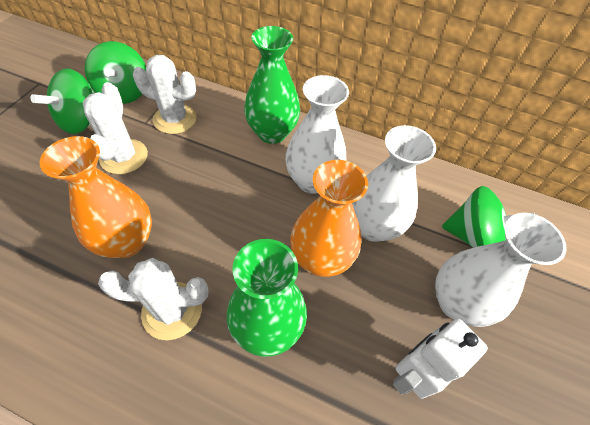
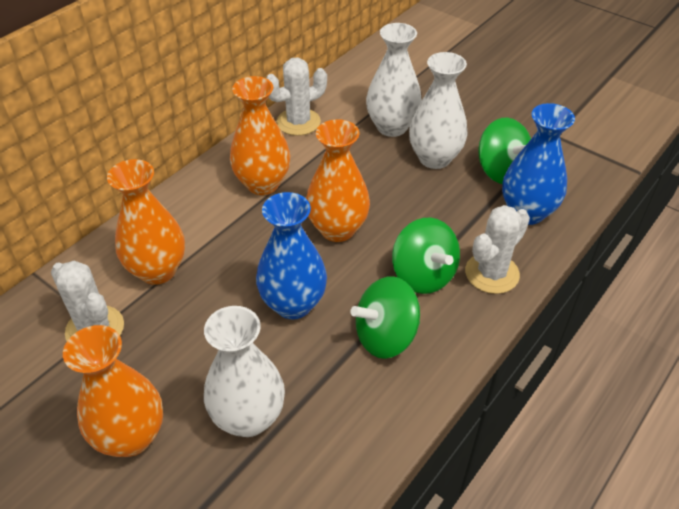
blue vase: none = 0 -> [256,192,327,319] [502,103,575,225] = 2
green vase: [227,239,307,357] [244,26,300,144] = 2 -> none = 0
orange vase: [40,136,152,258] [290,160,368,277] = 2 -> [63,325,163,457] [107,159,185,285] [230,76,290,195] [306,119,370,242] = 4
white robot: [393,319,488,399] = 1 -> none = 0

